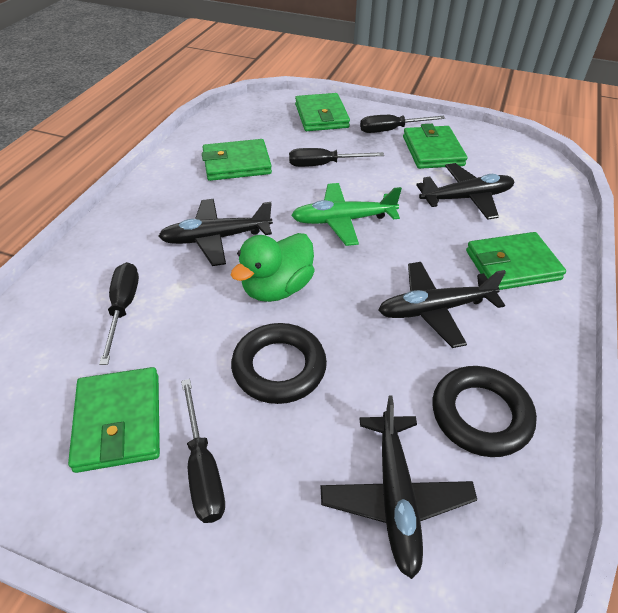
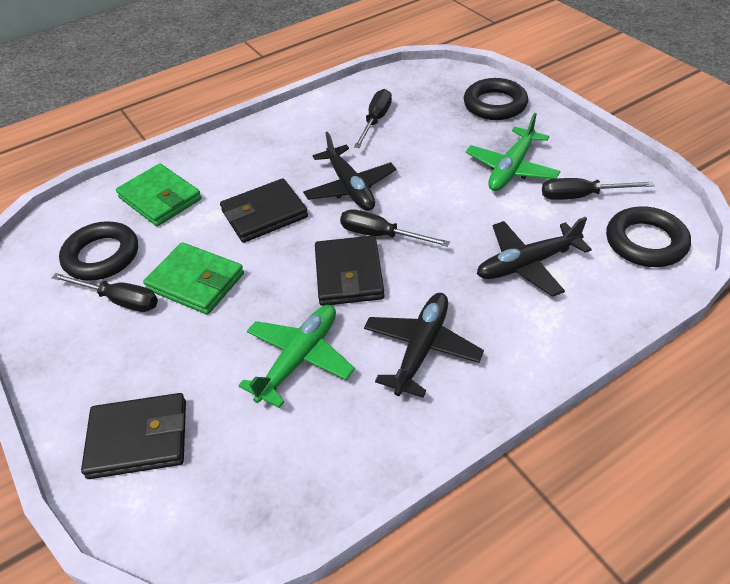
black plane: [158,199,273,266] [320,396,477,579] [378,262,506,348] [416,163,515,220] = 4 -> [303,132,396,211] [364,293,484,398] [477,217,592,297] = 3
black ring: [231,323,327,404] [433,366,537,457] = 2 -> [59,221,138,281] [464,78,528,120] [606,206,691,267] = 3
black wallet: none = 0 -> [81,393,186,479] [220,178,308,243] [315,236,385,306] = 3
green duck: [231,233,314,302] = 1 -> none = 0
green plane: [291,183,402,246] = 1 -> [238,305,355,408] [465,113,560,191] = 2
green wallet: [68,367,160,473] [202,139,272,181] [295,93,350,131] [403,124,467,169] [466,232,566,290] = 5 -> [116,164,202,226] [143,242,244,315] = 2

